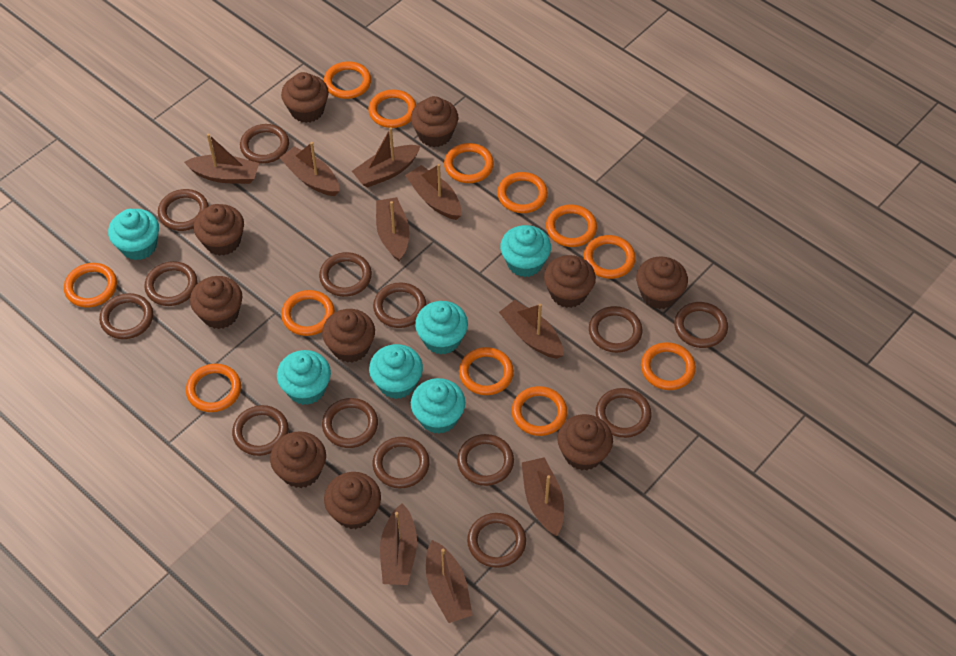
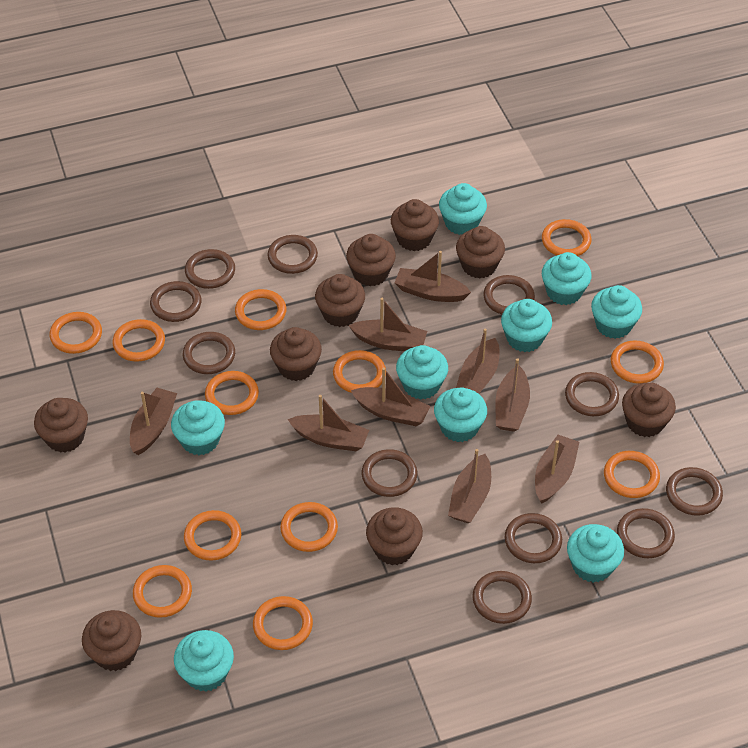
brown cupcake: [190,276,242,329] [194,204,244,256] [270,431,326,488] [281,72,329,123] [322,309,375,363] [324,472,381,529] [411,96,458,147] [544,255,596,308] [557,414,613,470] [636,256,688,309] = 10 -> [34,398,88,453] [82,610,142,671] [270,327,322,381] [315,274,365,327] [346,234,396,286] [366,507,423,565] [391,199,439,251] [456,226,505,279] [622,383,676,437] = 9
brown ring: [99,293,153,339] [144,261,197,306] [158,189,209,231] [232,405,289,456] [240,124,289,163] [319,252,372,297] [322,398,378,448] [373,282,426,328] [373,437,430,488] [457,434,514,486] [467,513,526,568] [589,306,643,353] [596,388,652,438] [674,302,728,348] = 14 -> [150,281,202,322] [183,332,235,374] [185,249,235,289] [268,235,318,274] [362,449,417,497] [472,571,532,624] [483,275,535,314] [505,513,562,563] [565,372,619,416] [617,508,675,558] [666,467,723,516] = 11
turquoise cupcake: [108,209,159,260] [277,350,331,405] [369,344,423,399] [411,378,465,434] [415,301,468,355] [500,225,551,277] = 6 -> [171,400,225,455] [174,630,234,692] [396,345,448,400] [434,388,487,442] [439,183,487,235] [501,299,552,352] [542,252,592,305] [567,524,624,583] [591,285,642,339] = 9

